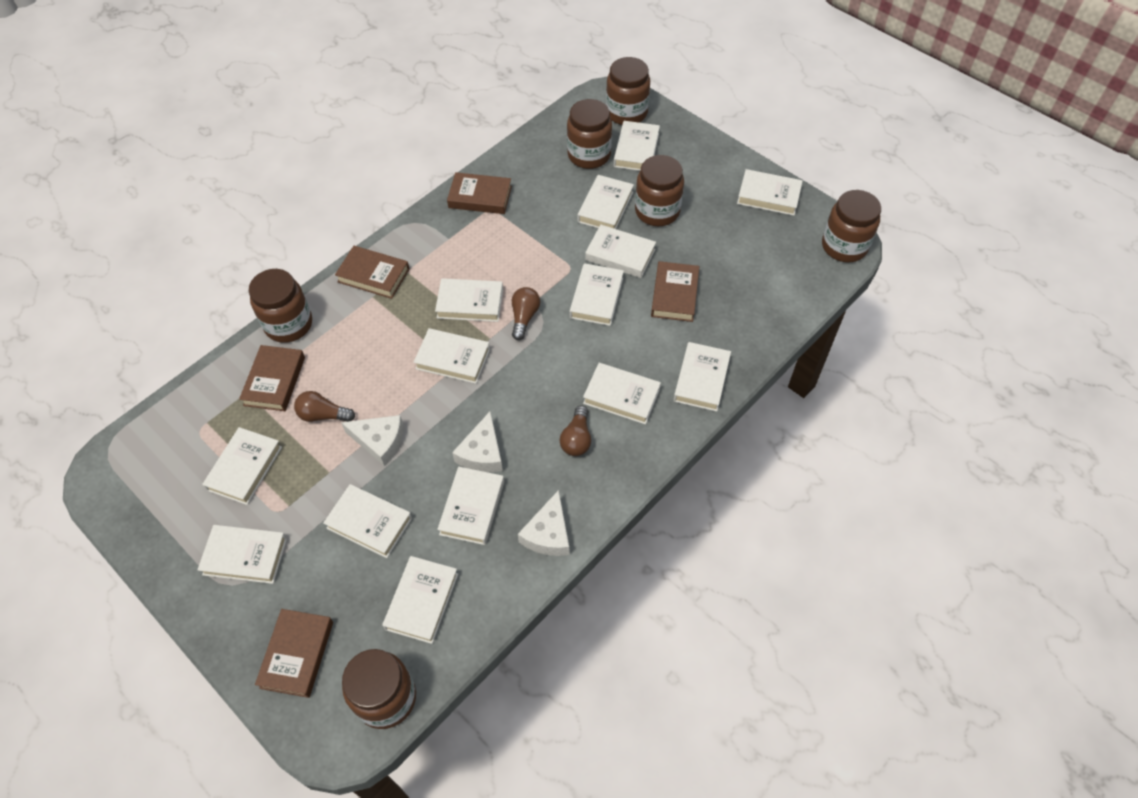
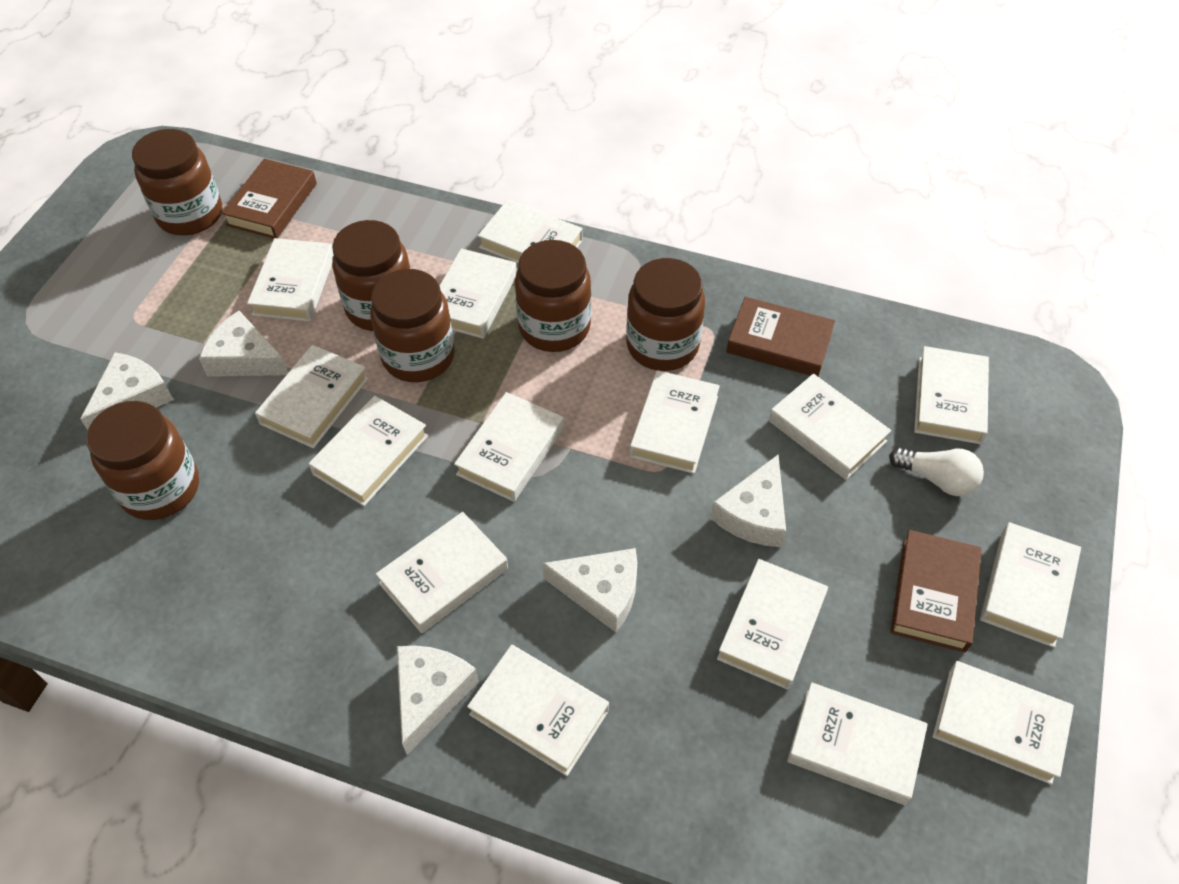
brown book: [239,345,305,411] [255,609,333,698] [335,246,409,299] [447,172,512,214] [651,261,699,322] = 5 -> [222,158,317,238] [726,297,835,376] [890,530,982,652] = 3
brown light bulb: [294,391,355,422] [512,287,540,340] [560,406,591,456] = 3 -> none = 0
white book: [197,525,287,584] [202,427,282,505] [323,484,412,558] [382,556,458,644] [414,328,490,384] [435,278,503,322] [437,467,504,545] [570,263,624,326] [578,175,634,229] [583,363,661,425] [585,225,656,278] [614,121,660,171] [674,342,731,412] [737,169,803,216] = 14 -> [247,238,333,322] [255,345,368,448] [309,396,428,506] [376,512,508,633] [440,248,517,339] [454,392,564,502] [467,645,609,776] [478,200,583,263] [629,370,720,474] [717,559,828,690] [769,374,891,480] [787,682,928,805] [914,346,989,444] [932,661,1074,785] [980,522,1081,648] = 15
white cheese: [341,415,404,467] [452,412,503,472] [518,490,570,556] = 3 -> [80,352,173,430] [199,311,288,377] [397,645,479,755] [542,548,637,632] [710,455,786,547] = 5
white light bulb: none = 0 -> [889,447,984,496] = 1

